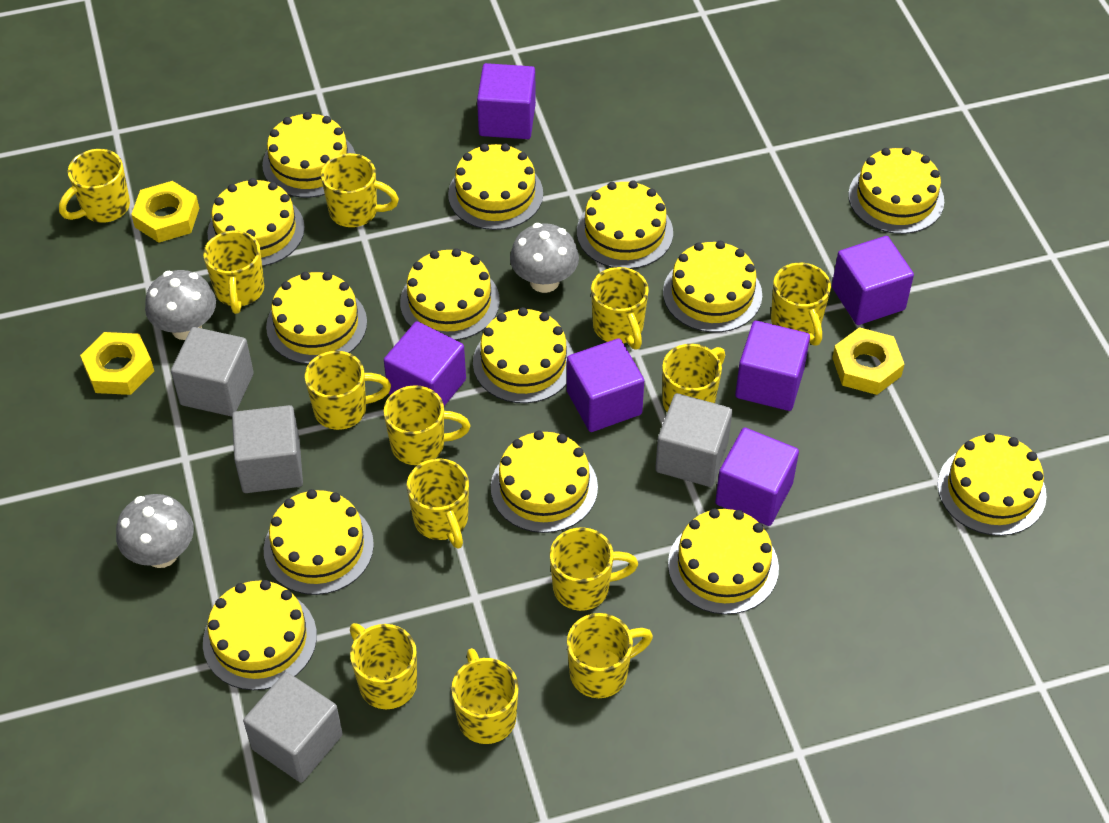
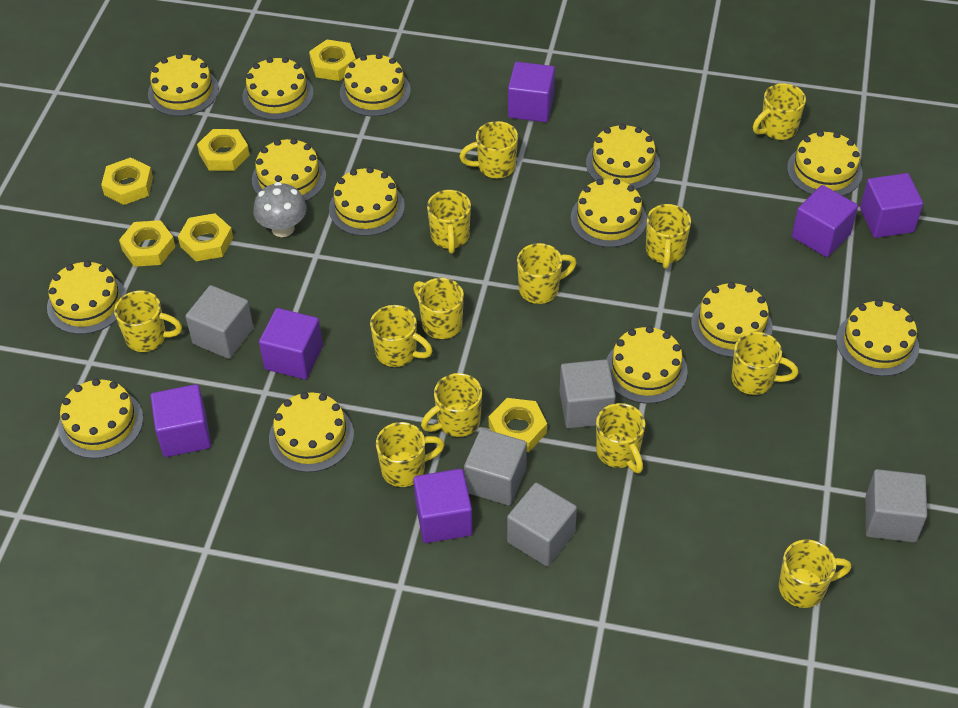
grey cube: [171,327,254,416] [232,405,303,493] [243,672,343,783] [655,393,732,487] = 4 -> [185,285,254,359] [464,429,527,506] [507,483,577,566] [560,359,616,428] [866,469,927,542] = 5
grey mushroom: [116,494,194,568] [145,270,216,340] [510,223,579,293] = 3 -> [253,182,307,237] = 1
yellow nut: [80,332,154,395] [131,181,199,243] [832,327,904,395] = 3 -> [101,157,153,205] [119,220,176,267] [178,213,233,261] [197,129,250,171] [309,40,356,81] [489,398,547,452] = 6

